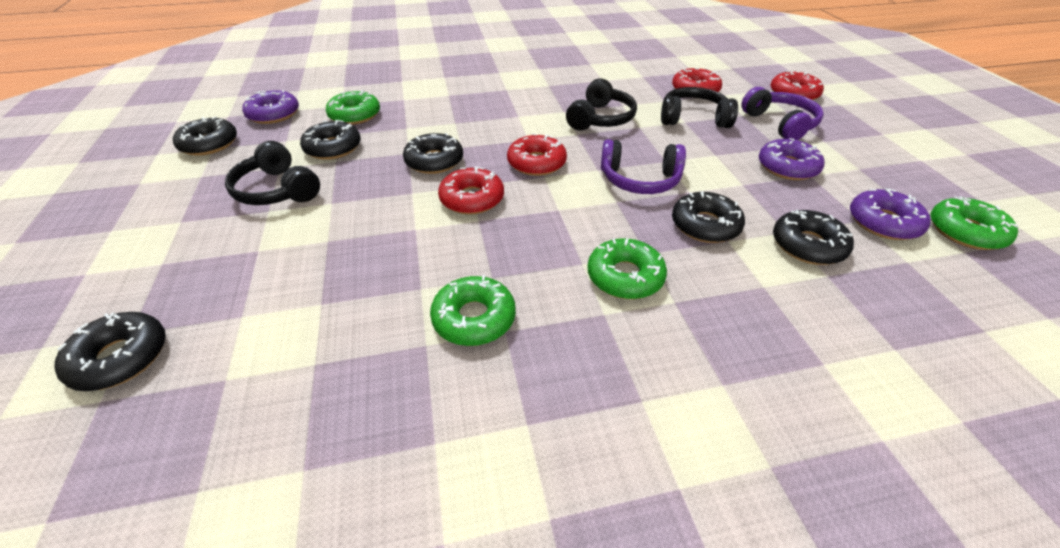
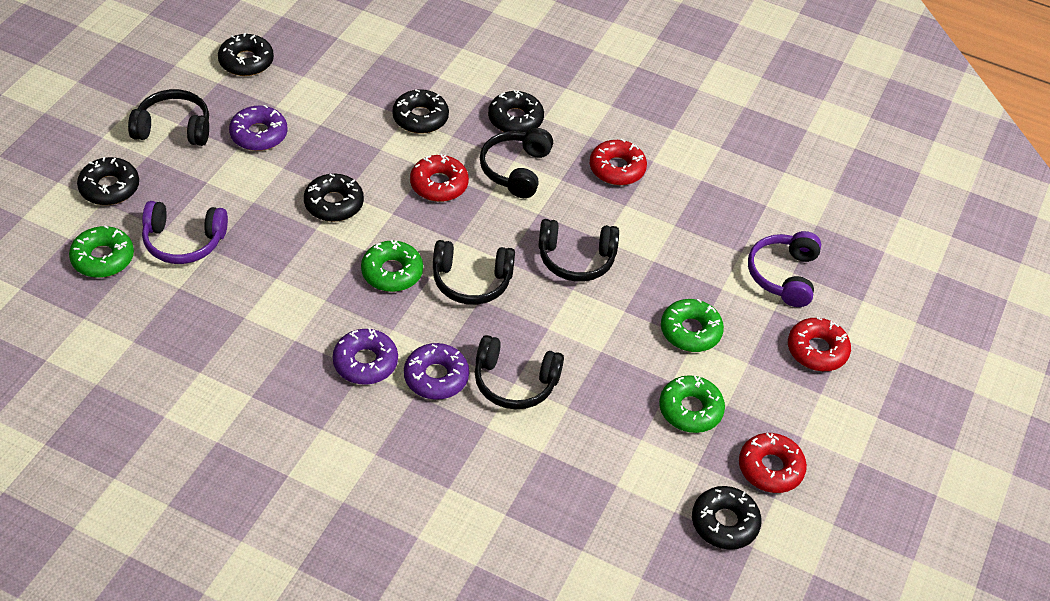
black headphones: [225,141,320,205] [566,78,637,131] [661,87,738,128] = 3 -> [128,89,209,146] [433,240,515,305] [475,335,564,409] [480,128,553,198] [538,219,619,282] = 5

